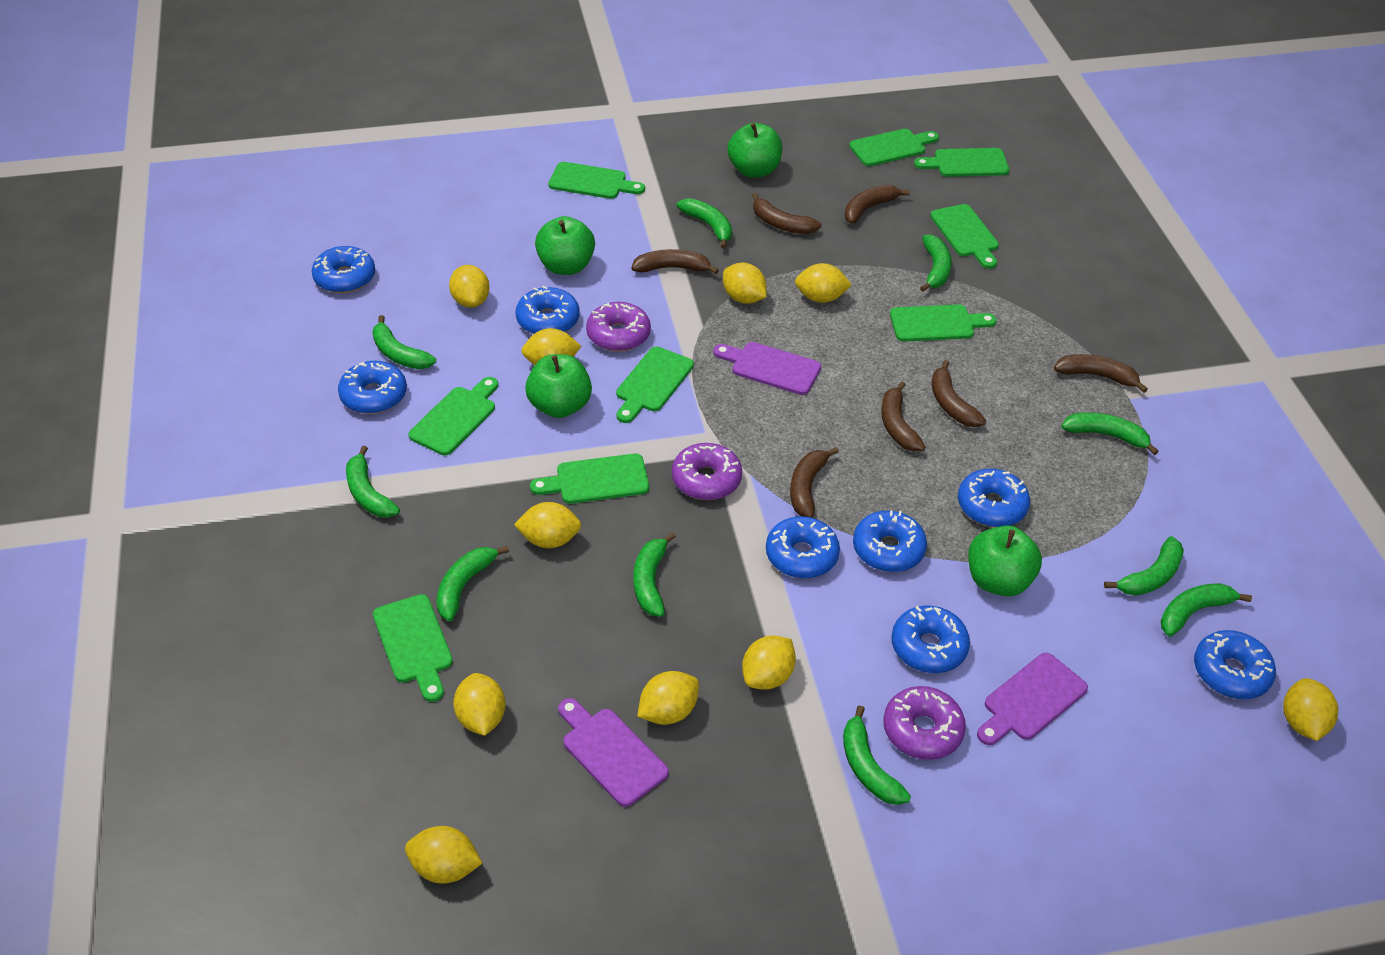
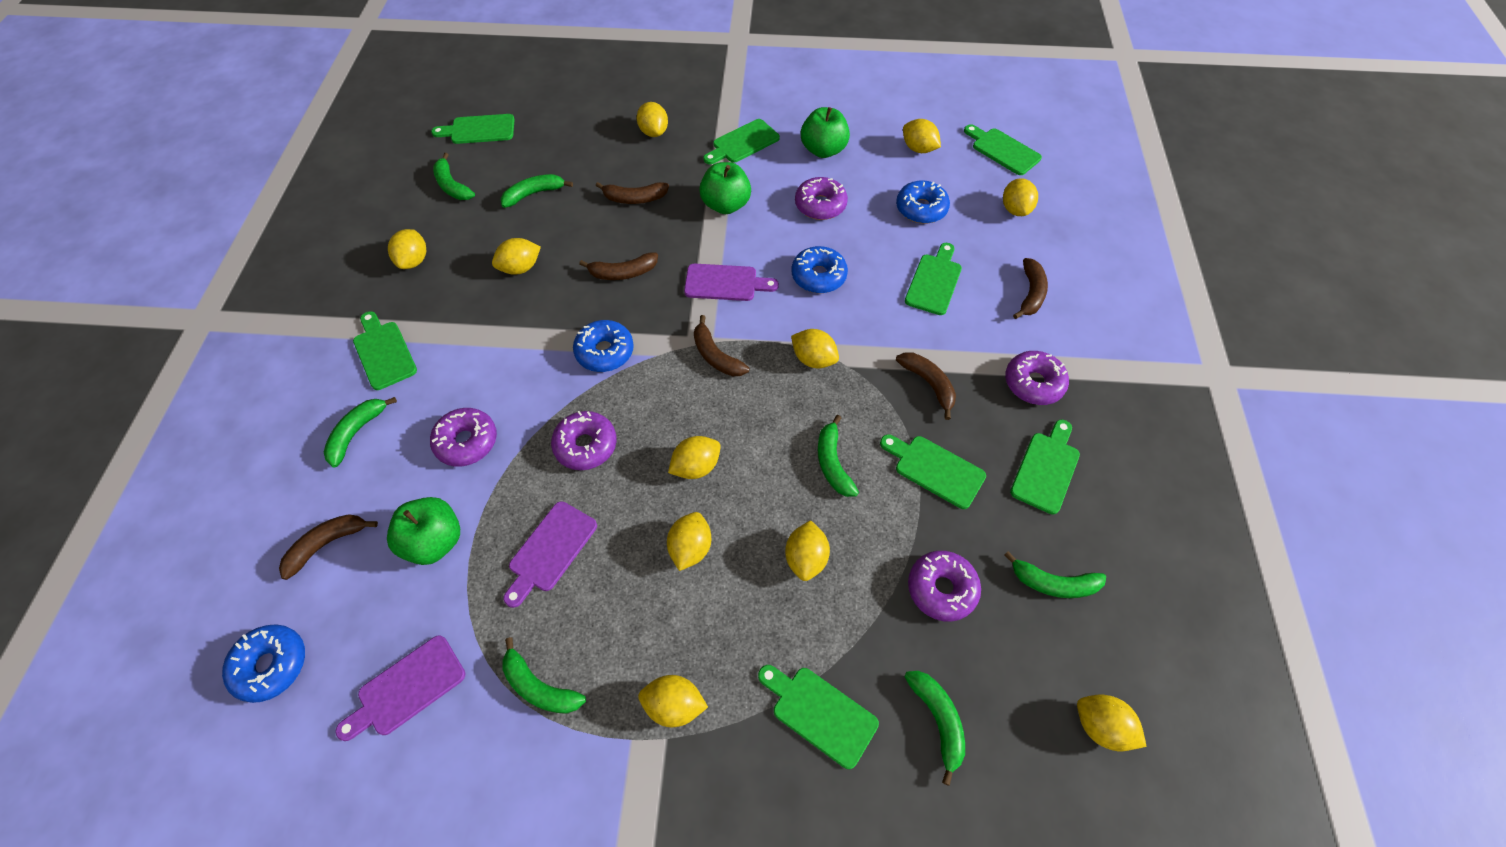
blue donut: [312,246,375,293] [338,361,407,414] [516,286,580,334] [766,516,840,578] [853,510,927,572] [891,605,970,673] [958,469,1030,527] [1194,630,1276,699] = 8 -> [222,624,305,703] [573,320,634,372] [791,246,848,293] [896,180,950,224] = 4
brown banana: [632,249,719,274] [752,193,822,234] [790,447,839,518] [845,185,910,224] [881,381,925,451] [932,360,986,427] [1054,354,1148,393] = 7 -> [279,514,378,580] [579,252,658,280] [596,182,669,204] [694,315,749,376] [896,352,956,420] [1013,258,1048,319] = 6
green apple: [525,354,592,418] [535,216,595,275] [727,123,782,178] [968,525,1042,596] = 4 -> [387,497,460,565] [699,162,751,214] [801,107,850,158] = 3
green banana: [346,446,400,518] [372,315,436,369] [436,546,509,621] [633,532,676,616] [677,198,732,249] [843,705,911,805] [920,234,951,292] [1061,412,1159,455] [1104,536,1184,596] [1161,583,1252,637] = 10 -> [324,397,397,468] [433,153,475,200] [501,174,573,208] [502,637,586,714] [818,415,859,497] [904,671,965,786] [1004,551,1106,598] = 7
green cutting board: [373,594,453,702] [408,377,498,455] [530,454,649,504] [548,162,645,199] [616,347,694,423] [849,129,939,166] [890,304,996,342] [914,148,1009,177] [930,204,999,269] = 9 -> [353,311,417,390] [431,114,515,144] [703,119,780,164] [758,665,879,769] [880,435,986,509] [905,243,962,315] [964,124,1042,175] [1010,420,1080,515] = 8
purple donut: [586,302,651,352] [672,443,742,500] [883,686,966,760] = 3 -> [430,408,497,466] [551,411,617,470] [795,177,848,220] [908,551,981,622] [1005,351,1069,405] = 5
yellow lemon: [405,826,482,884] [449,265,489,308] [453,673,506,736] [514,502,581,548] [521,328,581,365] [637,671,699,725] [723,263,767,304] [742,636,796,690] [795,263,852,303] [1283,678,1338,741] = 10 -> [388,229,426,269] [492,238,541,275] [637,102,668,137] [638,675,708,727] [667,512,711,571] [668,436,721,479] [785,520,830,581] [791,329,839,368] [903,119,941,153] [1003,178,1038,216] [1077,695,1147,751] = 11

